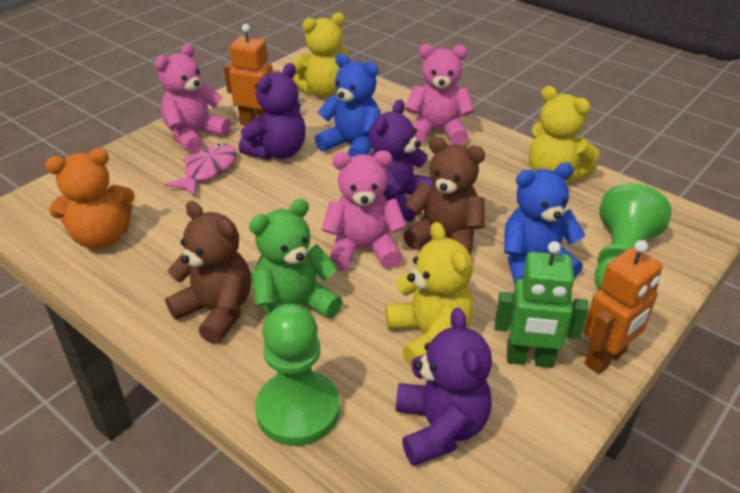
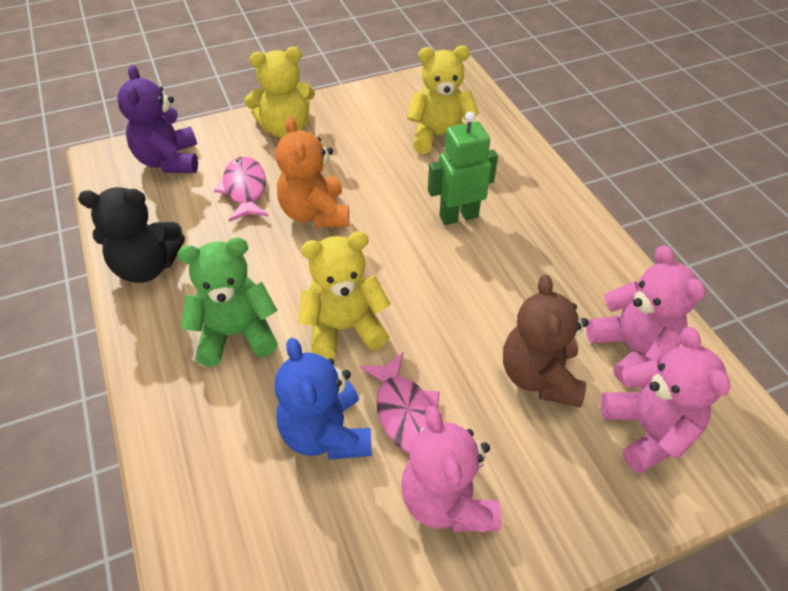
black teddy bear: none = 0 -> [78,187,185,283] = 1
blue teddy bear: [315,53,381,157] [504,162,585,284] = 2 -> [275,338,372,460] = 1
brown teddy bear: [165,201,251,344] [403,136,485,256] = 2 -> [503,275,589,407] = 1
green pawn: [255,304,340,446] [594,183,671,290] = 2 -> none = 0
orange robot: [224,24,281,126] [584,240,663,374] = 2 -> none = 0
pink fish: [164,144,237,197] = 1 -> [214,157,269,222] [360,352,440,453] = 2
purple teddy bear: [239,63,306,160] [369,99,433,222] [396,308,492,466] = 3 -> [117,65,198,173] = 1

